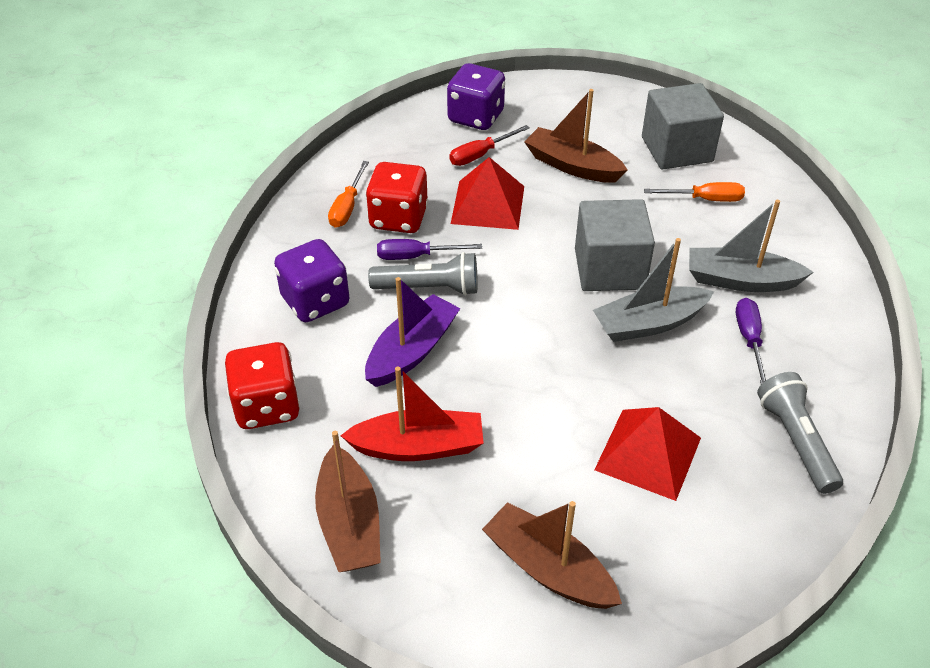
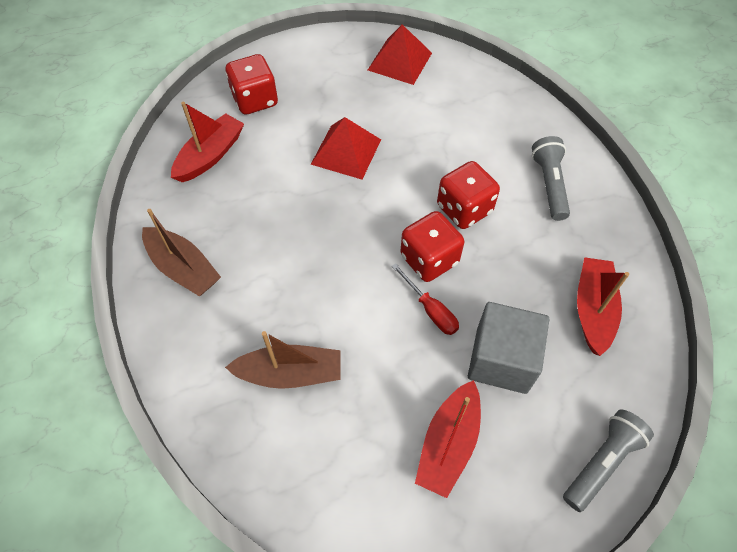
brown boat: [315,431,381,572] [482,501,622,609] [524,89,627,183] = 3 -> [142,209,221,296] [225,331,341,389] = 2
grey boat: [593,238,714,342] [689,200,814,292] = 2 -> none = 0
grey cube: [575,199,655,291] [642,83,724,169] = 2 -> [468,302,549,394] = 1
orange screwdriver: [328,161,369,228] [644,182,745,202] = 2 -> none = 0
purple boat: [365,277,460,387] = 1 -> none = 0
purple dice: [274,239,349,322] [447,63,505,130] = 2 -> none = 0
purple screwdriver: [377,239,482,260] [736,298,766,385] = 2 -> none = 0
red boat: [340,367,484,461] = 1 -> [171,102,244,182] [415,380,481,498] [577,257,629,356] = 3
red dice: [225,342,300,429] [366,162,428,233] = 2 -> [225,54,278,115] [400,211,464,282] [437,161,500,229] = 3

